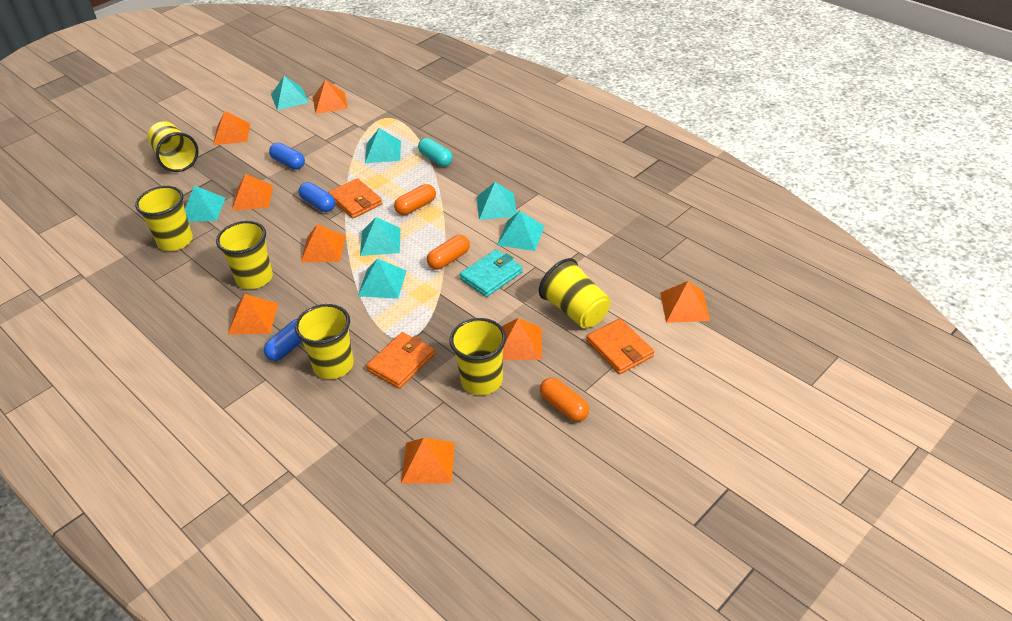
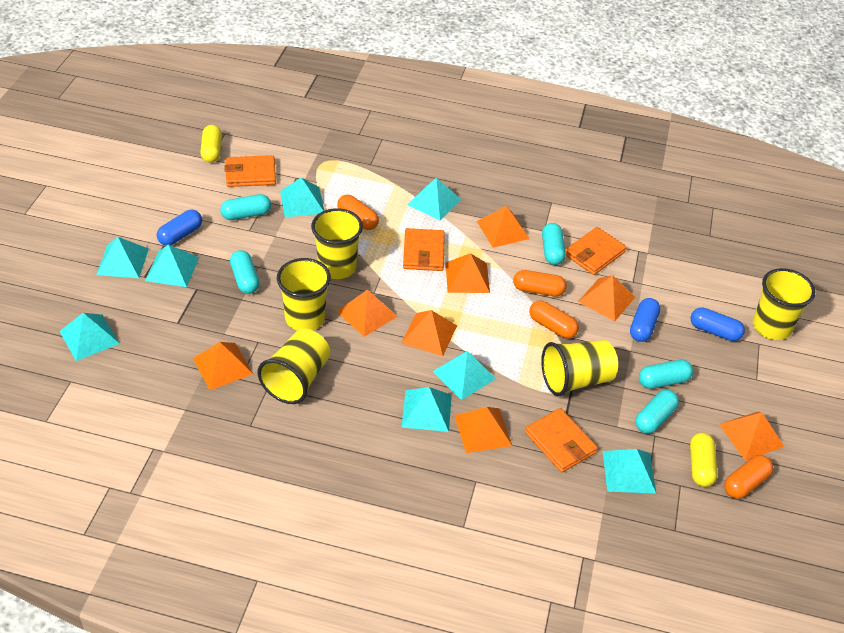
orange capsule: [394,184,436,215] [427,235,470,270] [540,377,589,422] = 3 -> [337,195,379,230] [513,270,566,296] [529,300,579,339] [724,455,773,499] = 4
orange wallet: [328,178,382,219] [366,332,435,389] [586,319,654,374] = 3 -> [224,155,276,187] [403,228,445,271] [525,408,598,472] [565,227,627,275] = 4
turquoise capsule: [418,138,453,167] = 1 -> [220,194,271,220] [230,250,260,294] [542,223,566,265] [635,389,679,434] [639,360,693,389] = 5
turquoise pyramid: [185,185,225,222] [271,76,309,110] [358,258,407,299] [360,217,400,256] [365,128,401,163] [477,182,517,220] [497,211,544,251] = 7 -> [59,313,120,361] [96,237,149,278] [145,244,199,287] [280,177,324,217] [401,387,452,432] [407,178,461,221] [432,351,496,400] [603,449,656,494] = 8
turquoise wallet: [460,249,523,297] = 1 -> none = 0
yellow capsule: none = 0 -> [200,125,222,163] [690,432,718,487] = 2
yellow cup: [135,186,193,251] [147,121,199,172] [216,221,273,289] [295,304,354,379] [449,318,506,395] [539,258,610,328] = 6 -> [258,329,330,404] [277,258,331,331] [311,208,363,279] [541,340,618,396] [753,268,815,340] = 5

